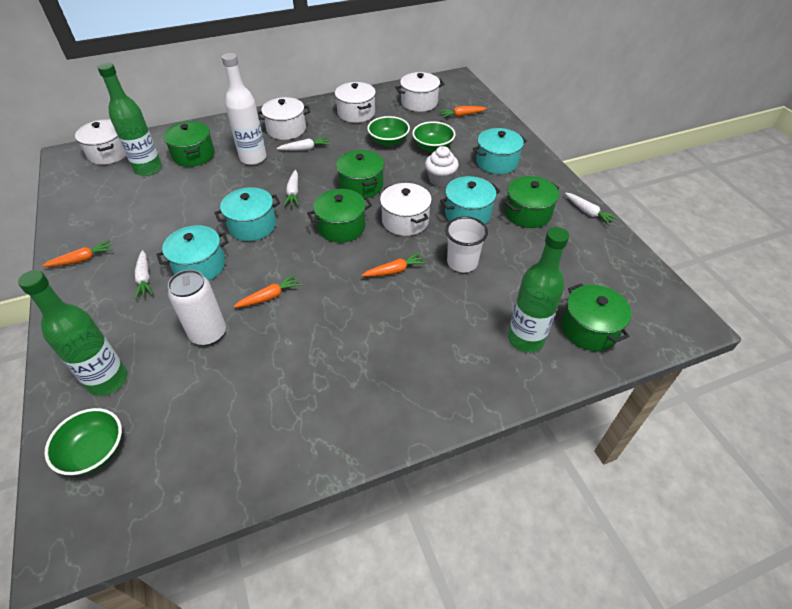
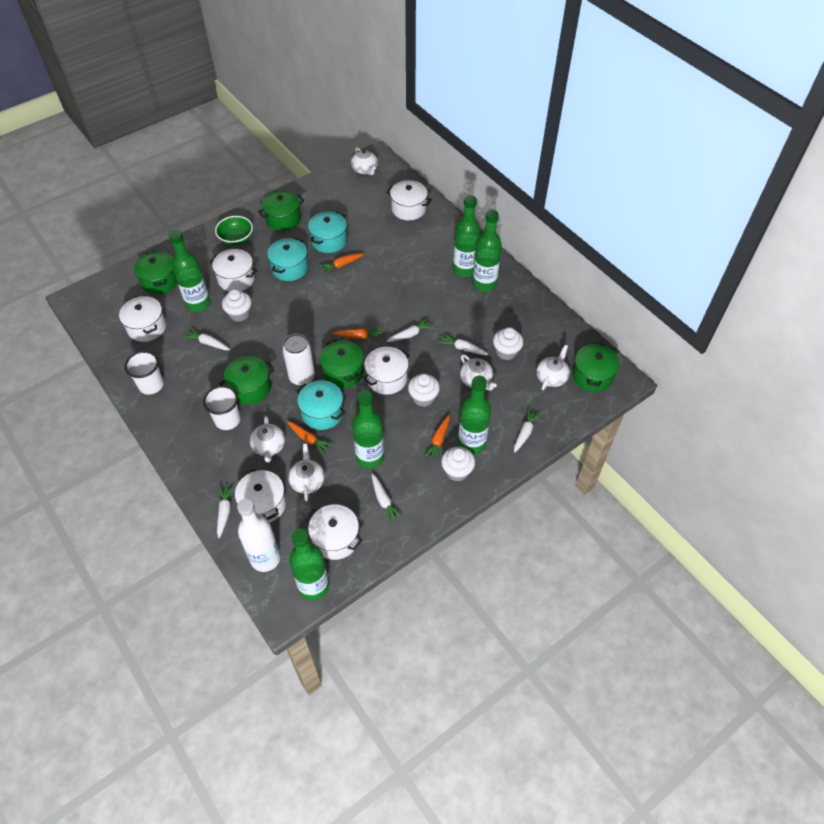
green bottle: [18,270,127,396] [98,63,162,176] [508,227,569,352] = 3 -> [169,230,211,312] [289,529,329,601] [352,390,384,469] [453,195,481,277] [458,376,491,454] [473,210,502,292] = 6
green bowl: [44,408,122,475] [367,116,410,147] [412,121,455,152] = 3 -> [215,216,253,246] = 1
turquoise pot: [156,225,228,281] [214,187,280,241] [440,176,500,224] [473,128,527,174] = 4 -> [267,238,308,281] [296,381,345,430] [308,212,347,253] = 3
white carrot: [135,250,153,299] [277,137,330,151] [284,170,299,206] [565,192,619,226] = 4 -> [183,328,230,350] [217,485,234,538] [372,473,403,524] [386,318,434,342] [439,334,489,355] [514,408,541,453] = 6
white cup: [445,216,488,273] = 1 -> [124,351,164,395] [203,386,240,430] = 2
white cupcake: [425,146,459,187] = 1 -> [222,289,252,322] [408,374,440,407] [441,447,475,481] [493,327,524,360] = 4
white pot: [75,119,126,165] [257,97,310,140] [335,82,376,123] [380,183,432,236] [395,72,445,112] = 5 -> [119,296,166,342] [209,249,257,291] [235,469,286,522] [306,504,363,560] [363,347,410,395] [386,180,432,220] = 6
white teapot: none = 0 -> [250,416,285,463] [288,444,325,501] [351,147,378,175] [460,354,497,391] [536,345,570,390] = 5

